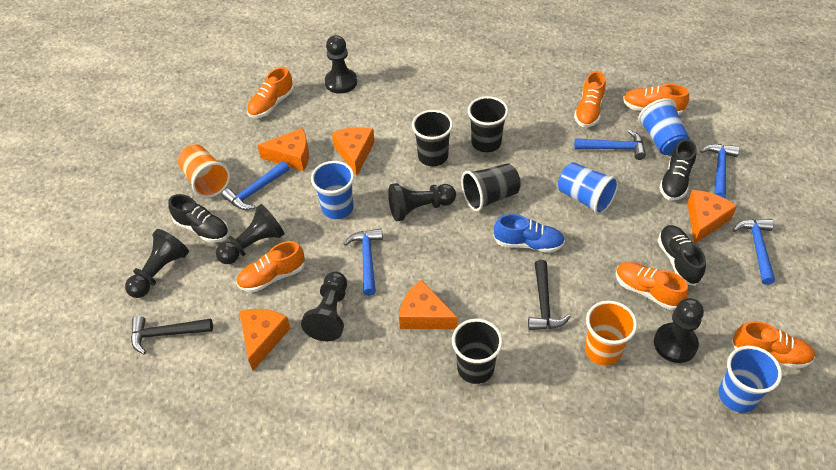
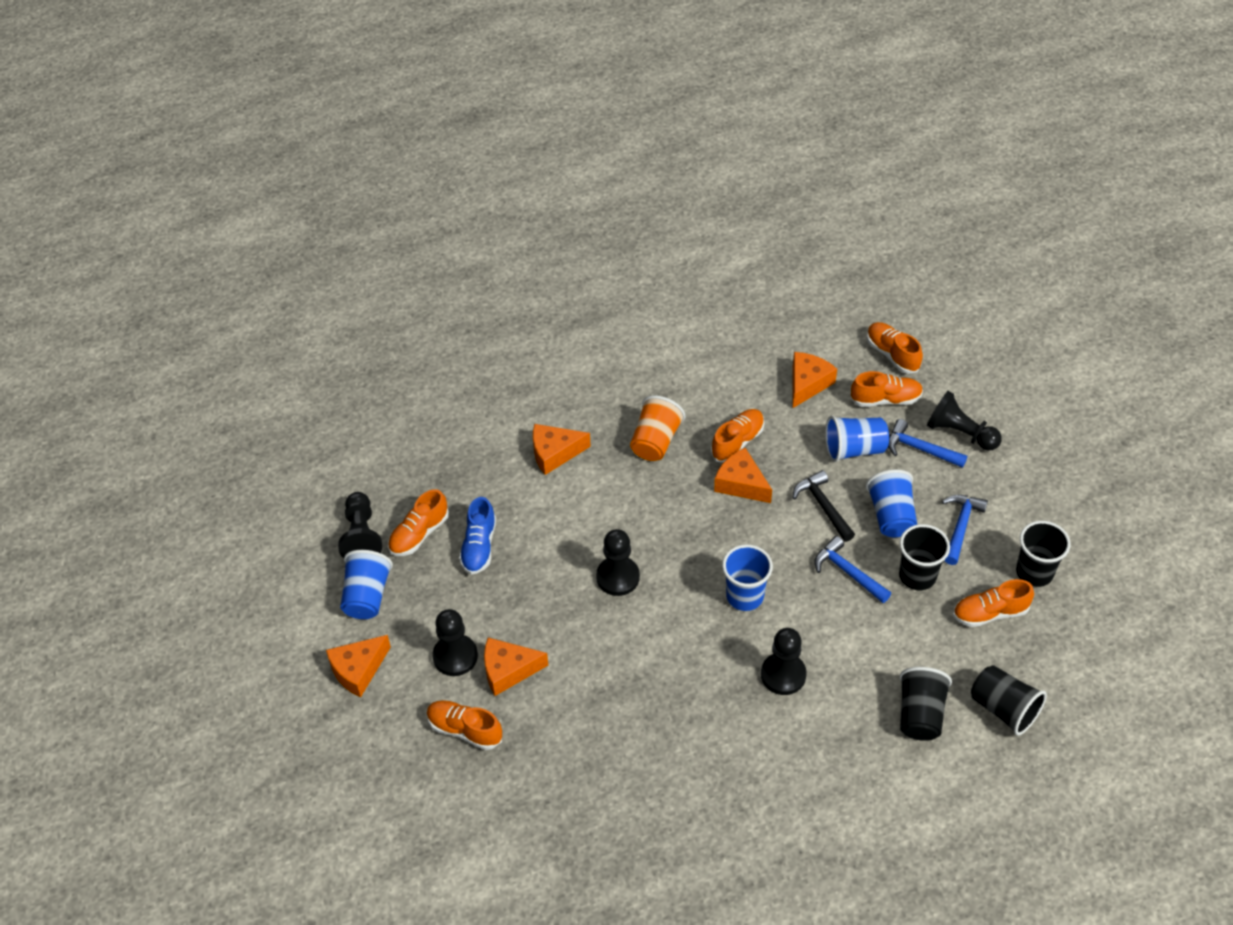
black hammer: [131,316,213,354] [528,260,571,330] = 2 -> [793,470,855,542] = 1
black pawn: [125,229,189,298] [216,204,285,264] [301,272,347,341] [325,35,357,94] [388,183,456,221] [654,298,704,363] = 6 -> [338,492,382,558] [433,609,478,676] [596,529,640,596] [761,628,807,695] [927,391,1002,451] = 5
black shoe: [168,194,229,243] [658,225,706,286] [659,139,696,201] = 3 -> none = 0
blue hammer: [222,161,290,210] [344,228,383,296] [574,130,646,160] [700,144,740,198] [733,219,775,285] = 5 -> [814,536,891,603] [888,419,967,468] [942,495,988,565] = 3
orange cup: [178,144,231,198] [585,301,637,366] = 2 -> [630,396,685,461] = 1

